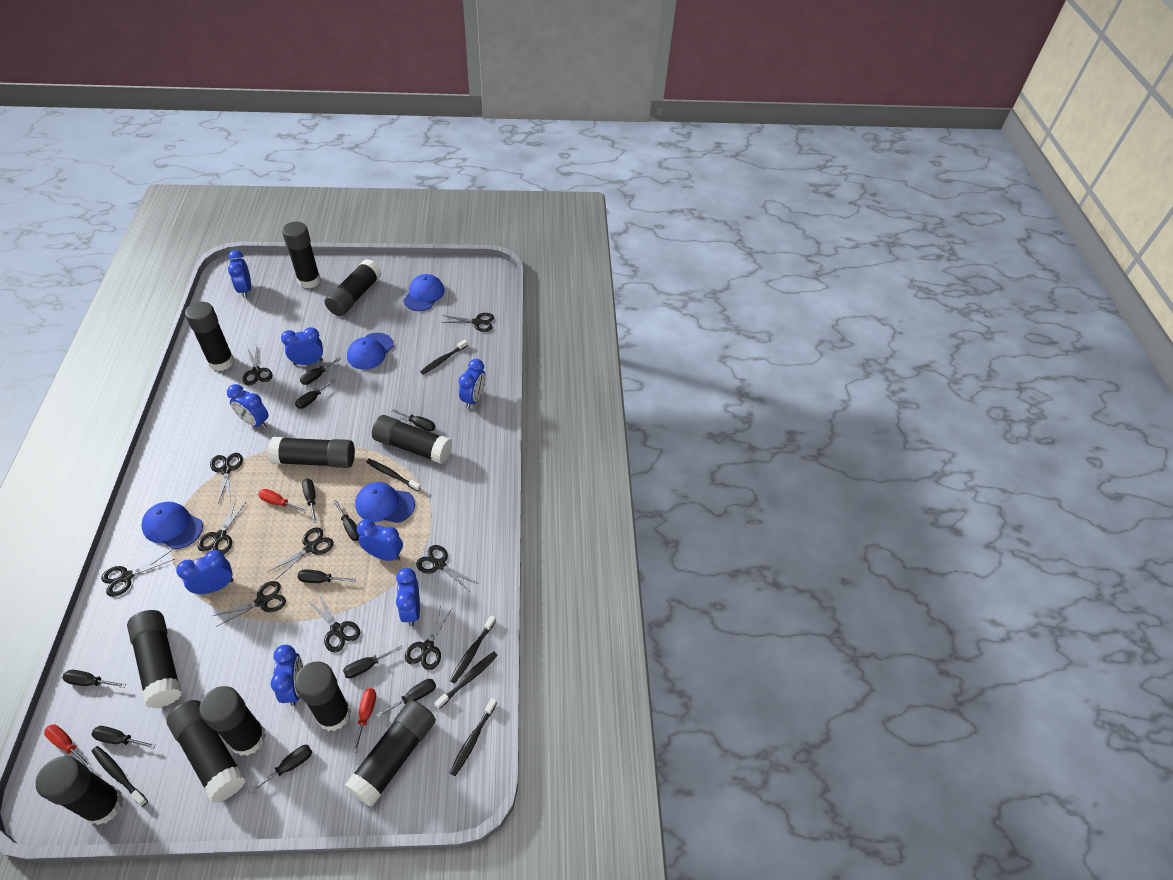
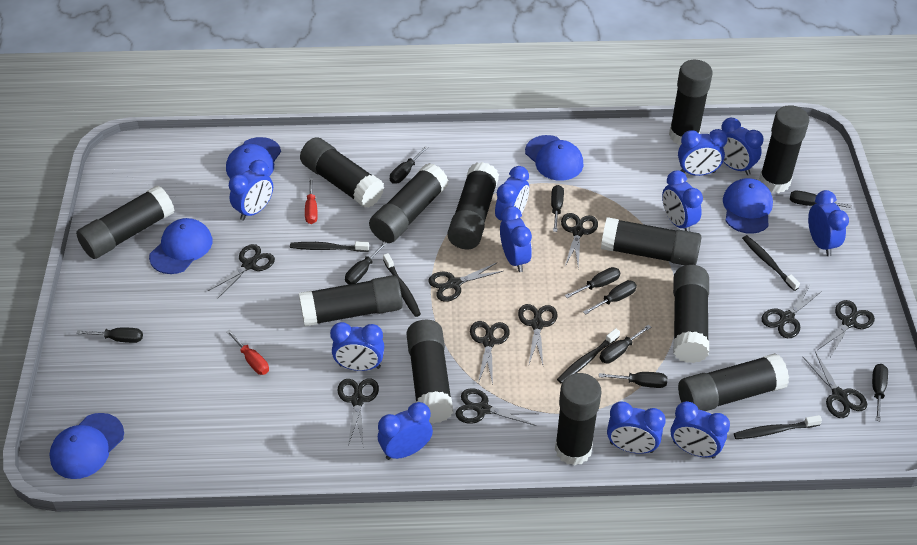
black glue stick: [36,756,124,825] [127,610,182,708] [166,700,246,803] [185,302,234,371] [199,686,266,756] [268,437,355,468] [282,222,321,289] [295,661,351,731] [325,259,382,316] [344,700,436,807] [372,415,452,464] = 11 -> [76,185,174,259] [299,275,402,326] [300,137,384,208] [369,163,449,243] [406,320,454,424] [448,162,499,249] [555,373,602,466] [601,217,701,265] [669,60,713,145] [673,265,709,363] [678,353,789,411] [759,105,809,193] = 12
black screwdriver: [62,670,126,688] [91,726,156,749] [248,745,312,794] [295,379,336,409] [298,569,356,583] [300,357,342,385] [302,479,317,523] [333,500,359,541] [343,645,403,678] [377,679,436,718] [392,409,435,431] = 11 -> [76,328,143,343] [345,242,387,285] [390,146,428,184] [551,185,564,232] [565,267,620,298] [583,280,637,315] [599,372,667,388] [600,325,651,363] [790,191,852,208] [872,364,888,422] = 10
black toothbrush: [92,746,148,807] [366,459,421,491] [420,339,468,374] [435,651,498,709] [450,615,496,683] [450,698,497,776] = 6 -> [290,241,369,252] [383,253,421,317] [557,328,620,384] [734,415,822,439] [742,235,800,291] = 5
blue cap: [141,502,203,549] [347,333,394,370] [355,482,415,523] [403,274,445,311] = 4 -> [49,413,124,479] [149,218,212,274] [226,137,281,179] [525,135,583,181] [723,178,773,234] = 5
blue clock: [176,550,234,594] [227,384,268,429] [228,250,251,298] [270,645,303,706] [281,327,323,365] [357,519,403,561] [396,568,420,627] [459,359,486,409] = 8 -> [229,160,273,221] [330,322,384,371] [378,402,433,460] [495,166,529,221] [500,206,532,272] [607,402,666,454] [662,170,703,232] [671,401,730,459] [678,129,728,176] [721,118,764,175] [808,190,849,256] = 11
red screwdriver: [44,724,92,769] [258,489,306,513] [352,688,376,753] = 3 -> [226,330,269,375] [305,178,318,224] = 2

